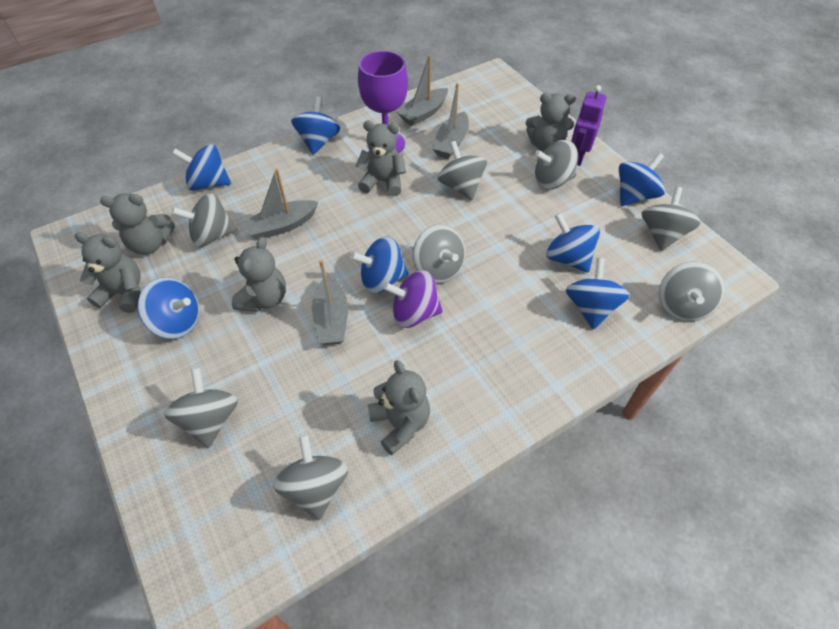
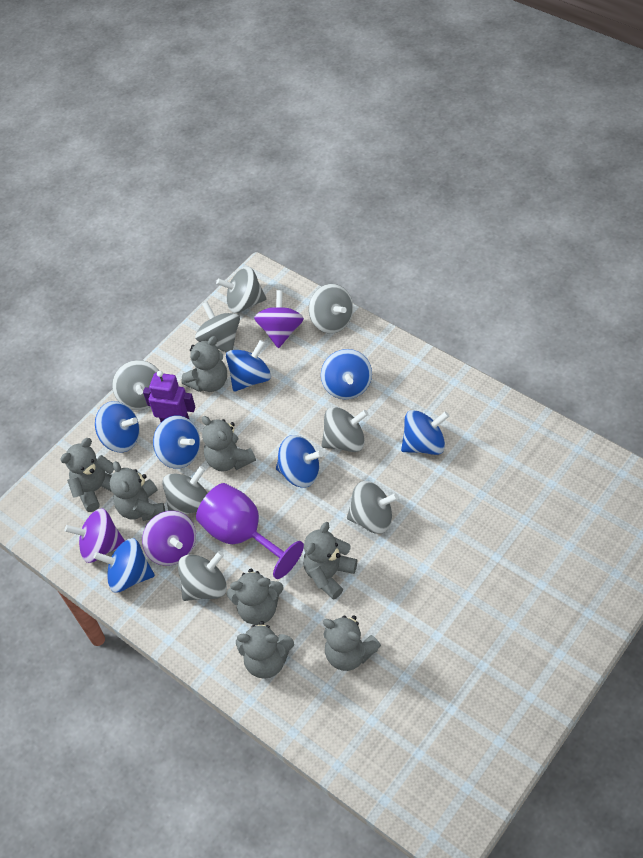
grey boat: [243,169,318,239] [312,260,348,345] [397,55,448,126] [432,83,469,159] = 4 -> none = 0
grey teddy bear: [74,233,141,313] [100,193,175,255] [232,237,286,312] [356,121,406,196] [368,360,430,456] [526,93,576,151] = 6 -> [60,438,114,512] [110,461,165,521] [181,336,227,392] [202,416,256,471] [227,569,284,625] [236,621,294,679] [303,522,357,600] [323,615,381,671] = 8
purple spinning top: [383,270,443,328] = 1 -> [65,508,125,563] [142,511,196,566] [254,290,304,348] = 3

